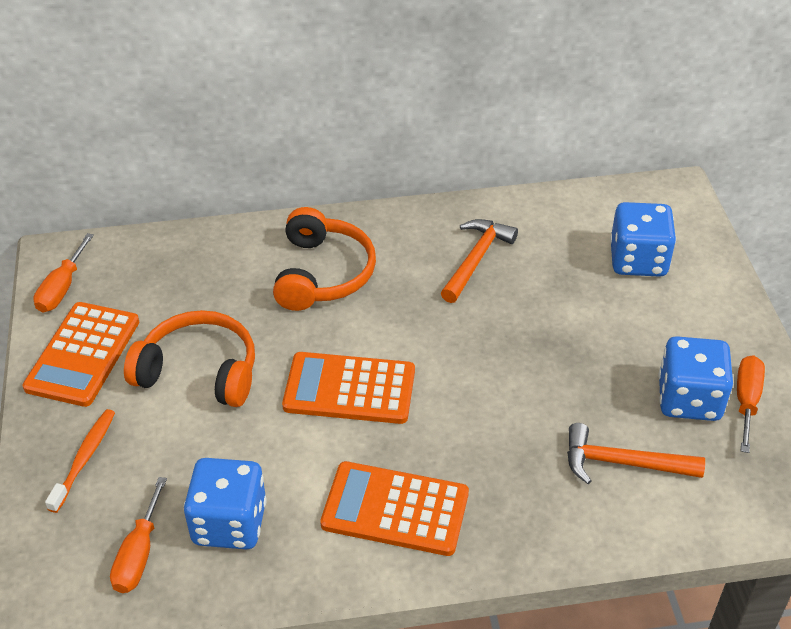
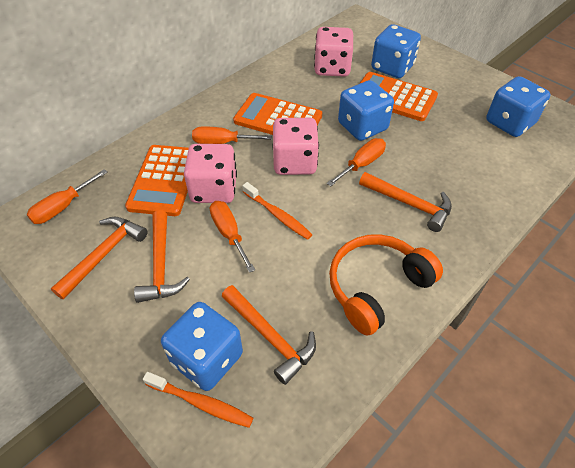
blue dice: [184,458,267,549] [610,202,676,277] [658,336,733,421] = 3 -> [161,302,243,391] [338,80,394,141] [371,24,421,78] [486,76,551,137] = 4
orange hammer: [441,219,518,303] [567,423,705,484] = 2 -> [51,217,148,300] [134,210,190,303] [221,285,316,385] [359,172,452,232] = 4
orange headphones: [124,310,255,407] [273,207,376,311] = 2 -> [329,234,443,336] = 1
orange screwdriver: [33,233,94,313] [110,477,167,593] [737,355,765,453] = 3 -> [27,169,108,224] [192,126,272,144] [210,201,255,273] [327,138,386,186] = 4
orange toothbrush: [45,409,115,513] = 1 -> [143,372,253,428] [242,182,312,240] = 2
pink dice: none = 0 -> [184,144,237,203] [272,118,319,175] [314,27,353,77] = 3

